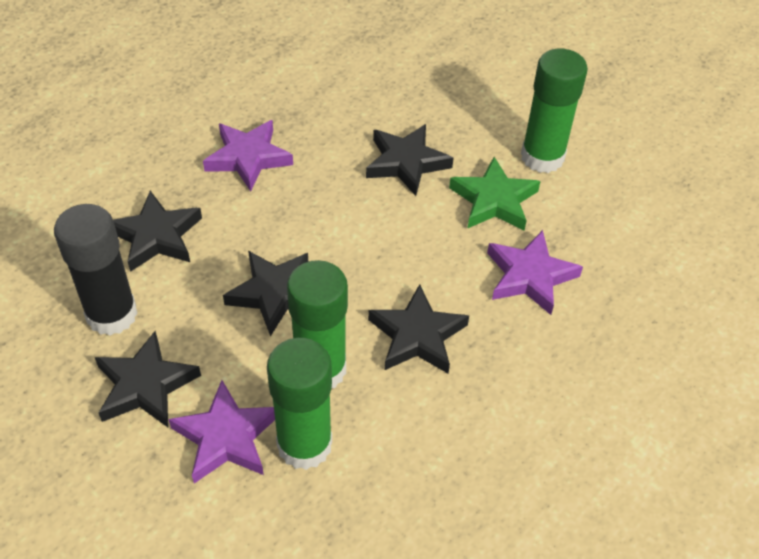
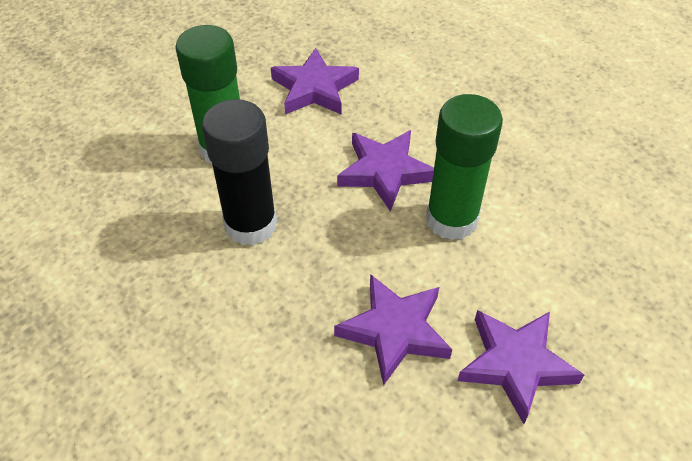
black star: [95,331,201,427] [113,191,202,272] [223,251,308,337] [366,124,454,196] [368,284,469,373] = 5 -> none = 0
green glue stick: [267,338,332,470] [287,260,348,388] [521,49,588,173] = 3 -> [175,25,240,164] [426,94,503,240] = 2
green star: [449,157,541,230] = 1 -> none = 0
purple star: [169,380,275,483] [203,120,293,192] [487,230,583,315] = 3 -> [271,48,359,115] [334,274,452,386] [337,130,434,212] [457,310,584,424] = 4

